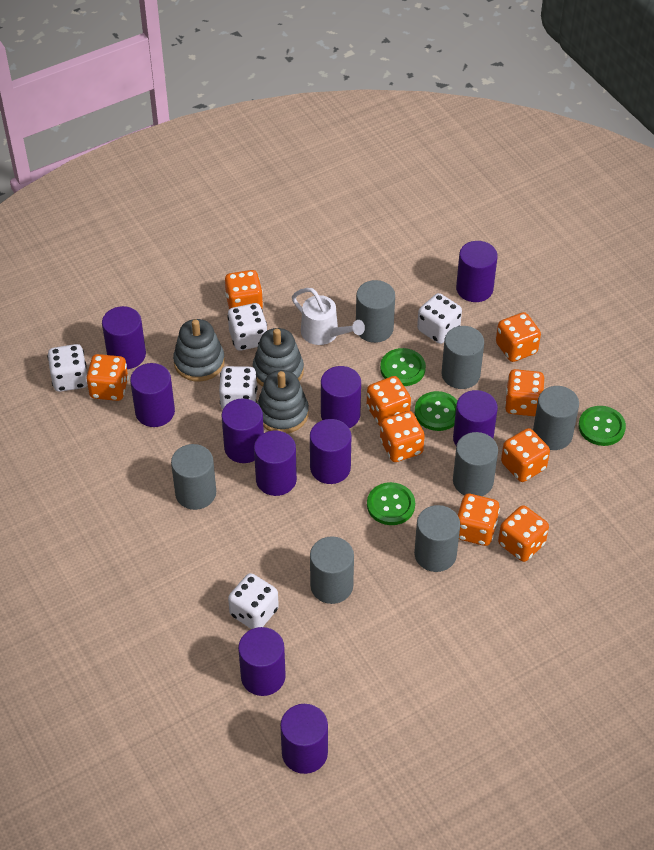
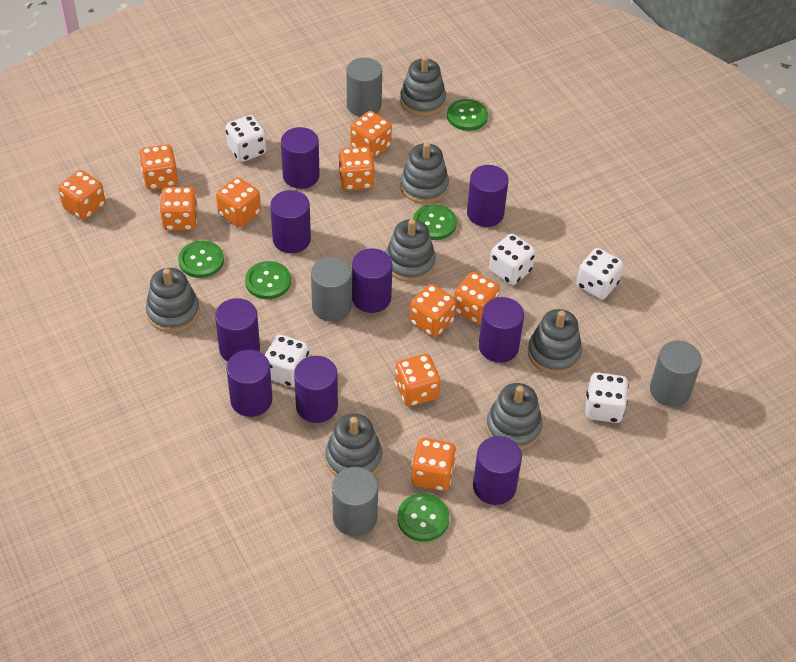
green button: [367,482,415,525] [380,348,426,386] [415,391,458,431] [579,406,626,446] = 4 -> [178,240,224,278] [245,261,291,299] [397,493,449,542] [413,204,457,240] [447,99,488,131] = 5
grey cylinder: [171,444,216,510] [310,536,354,604] [356,280,395,343] [414,505,460,572] [442,326,484,389] [453,432,498,496] [533,386,579,450] = 7 -> [311,257,352,322] [332,467,378,536] [347,57,382,117] [650,341,702,407] = 4
grey stacking toy: [173,319,225,382] [253,328,304,387] [257,370,309,433] = 3 -> [146,268,200,332] [325,414,382,476] [386,219,436,282] [400,56,446,116] [400,142,449,204] [486,383,543,450] [528,309,582,374] = 7
orange dice: [86,354,129,401] [225,270,263,309] [367,376,411,426] [380,411,425,462] [458,494,500,546] [496,312,541,362] [498,505,549,562] [501,428,550,482] [505,369,544,416] = 9 -> [58,170,105,220] [139,144,178,190] [159,187,198,231] [216,177,261,227] [338,147,375,191] [350,111,392,158] [395,354,440,406] [410,284,456,337] [411,438,456,491] [454,272,500,324] = 10
purple cylinder: [102,306,146,369] [130,363,175,427] [221,398,264,463] [238,627,286,696] [254,430,297,496] [280,704,328,774] [310,419,351,484] [321,366,361,428] [453,390,498,446] [456,241,498,302] = 10 -> [215,298,260,361] [227,350,272,417] [270,190,311,253] [281,127,320,189] [294,356,338,423] [352,248,393,313] [467,165,509,227] [473,436,522,505] [479,297,524,363] = 9
white watering can: [292,288,365,345] = 1 -> none = 0

